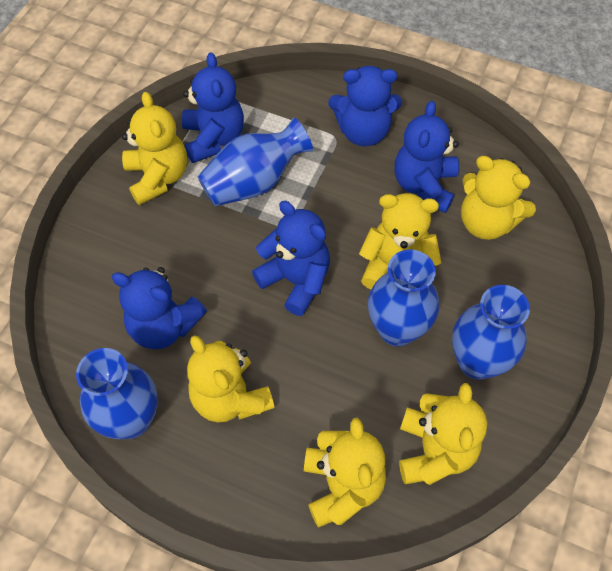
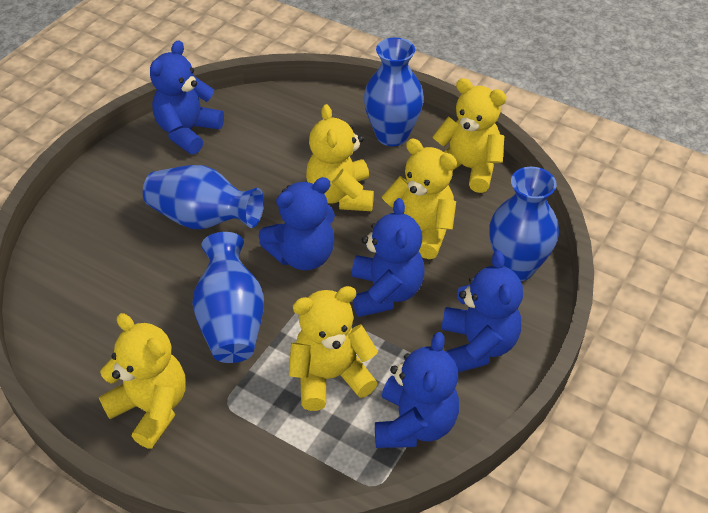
yellow teddy bear: [122,92,187,205] [187,335,275,422] [304,418,386,528] [359,193,441,289] [399,383,487,485] [461,156,536,240] = 6 -> [99,313,186,449] [289,286,378,411] [306,104,374,211] [382,138,457,259] [433,78,507,193] = 5

